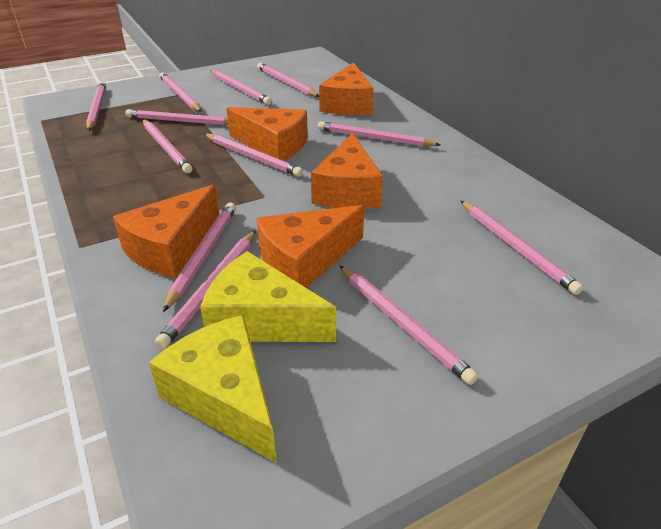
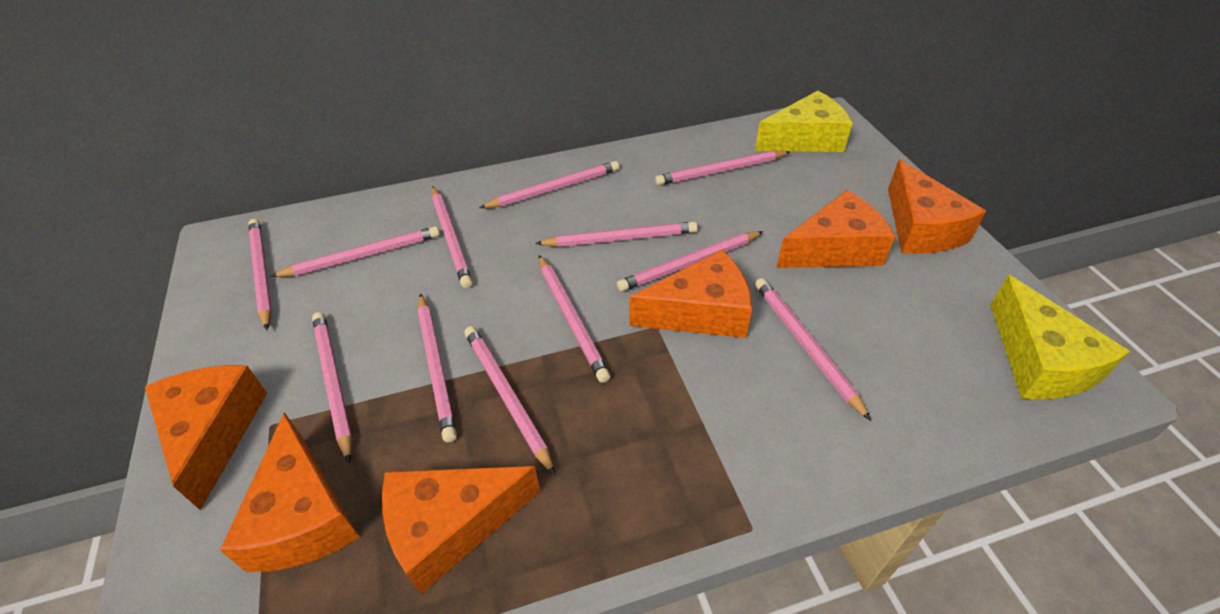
orange cheese: [113,185,219,278] [226,107,308,161] [257,205,364,288] [311,133,383,209] [319,62,373,115] = 5 -> [145,365,267,510] [220,412,360,572] [382,466,540,594] [629,249,752,338] [776,190,895,268] [888,160,986,254] = 6

